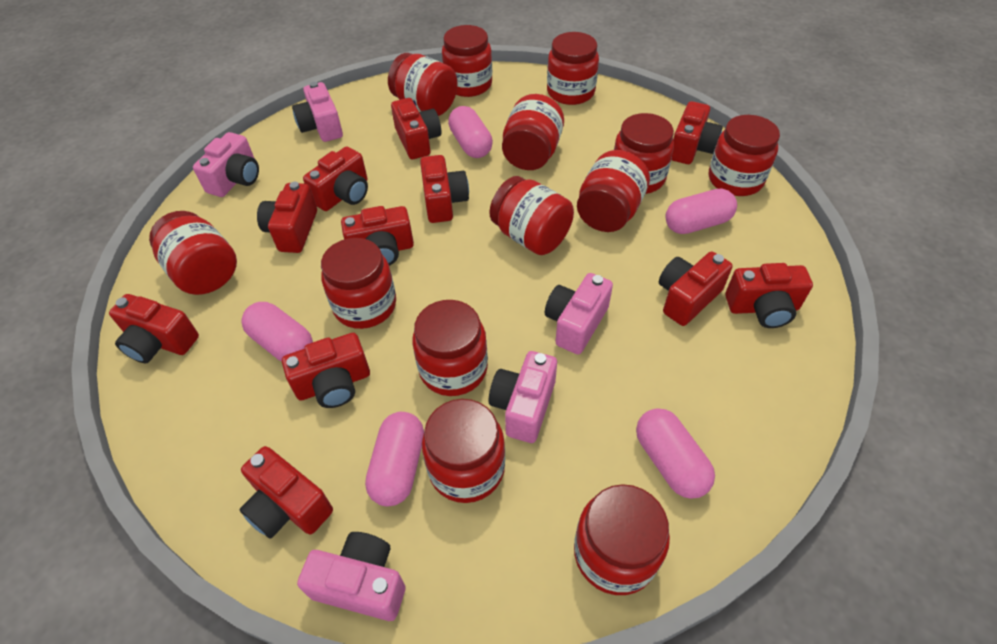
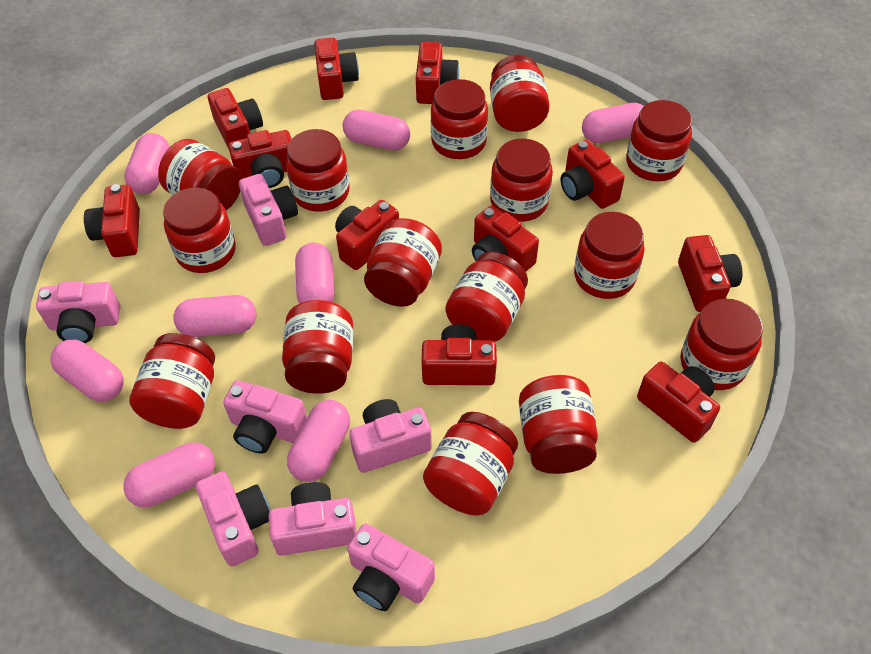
pink camera: [193,132,259,197] [292,82,343,142] [297,532,405,621] [489,351,557,443] [545,273,613,354] = 5 -> [36,281,120,343] [196,471,270,566] [223,380,307,453] [239,174,298,246] [268,482,357,556] [347,523,435,611] [349,399,432,473] = 7
pink capsule: [241,302,313,362] [365,412,424,506] [448,106,493,158] [636,408,715,499] [665,188,737,234] = 5 -> [50,339,124,402] [123,442,215,507] [124,133,170,194] [173,295,256,337] [287,400,350,482] [295,243,335,304] [343,110,410,151] [582,103,644,143] = 8
red jar: [149,211,237,295] [321,238,396,329] [388,53,458,116] [412,300,488,396] [422,399,505,503] [442,25,492,97] [489,176,574,255] [502,94,564,170] [547,32,599,105] [574,484,670,595] [577,150,650,232] [614,113,674,194] [709,115,780,196] = 13 -> [129,333,215,429] [158,139,242,210] [163,188,236,273] [282,300,353,394] [286,129,350,212] [364,218,442,307] [423,412,518,515] [431,79,488,159] [446,252,528,342] [490,55,550,132] [490,138,553,222] [519,375,598,474] [574,212,645,299] [626,100,692,181] [680,299,763,390] = 15

